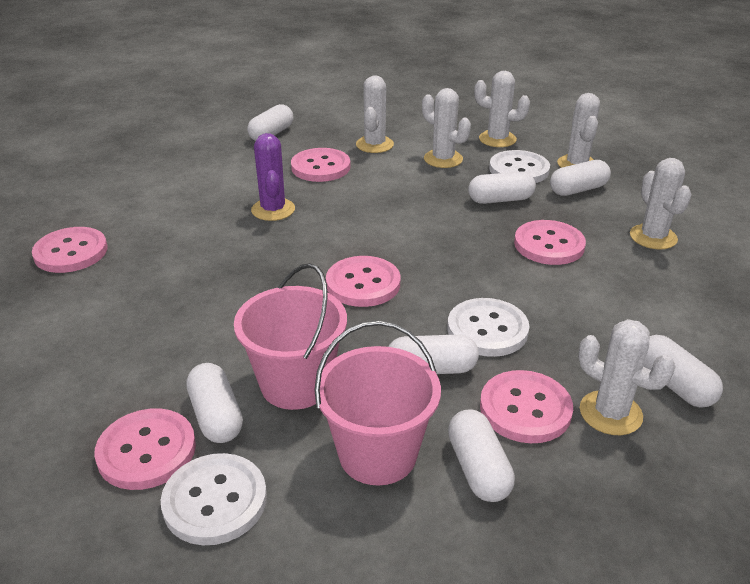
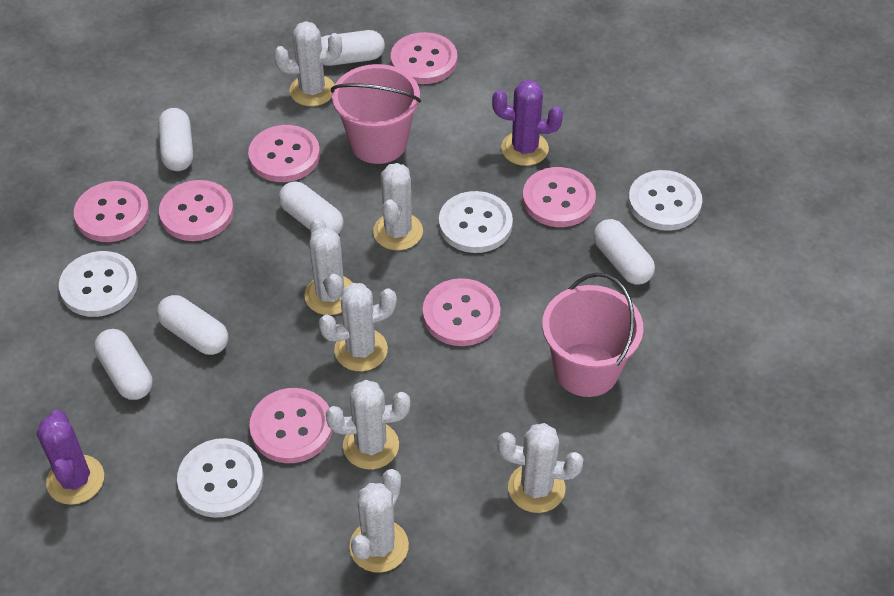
pink button: [32,227,108,273] [94,408,196,490] [291,148,350,182] [326,256,401,307] [480,370,573,443] [514,220,586,265] = 6 -> [74,181,149,242] [159,180,234,241] [248,125,320,182] [249,388,333,463] [391,32,457,84] [423,278,501,346] [523,167,596,227] = 7
purple cactus: [251,133,295,221] = 1 -> [37,410,104,505] [492,80,563,166] = 2
white button: [161,453,267,545] [448,298,529,357] [489,150,550,183] = 3 -> [59,251,138,317] [177,438,263,518] [439,191,513,253] [628,170,702,231] = 4
white cactus: [356,75,394,153] [422,88,471,168] [474,71,530,147] [557,93,600,168] [578,319,676,435] [630,158,692,250] = 6 -> [274,21,342,106] [304,218,352,315] [319,283,397,371] [326,380,410,469] [349,469,409,573] [373,163,423,250] [497,423,584,513] = 7
white capsule: [186,363,243,443] [247,104,294,141] [388,334,479,374] [448,409,515,502] [468,171,536,204] [550,160,611,196] [643,335,723,407] = 7 -> [94,329,153,400] [157,295,228,355] [158,108,193,171] [279,181,343,234] [321,30,385,66] [593,219,655,285] = 6

